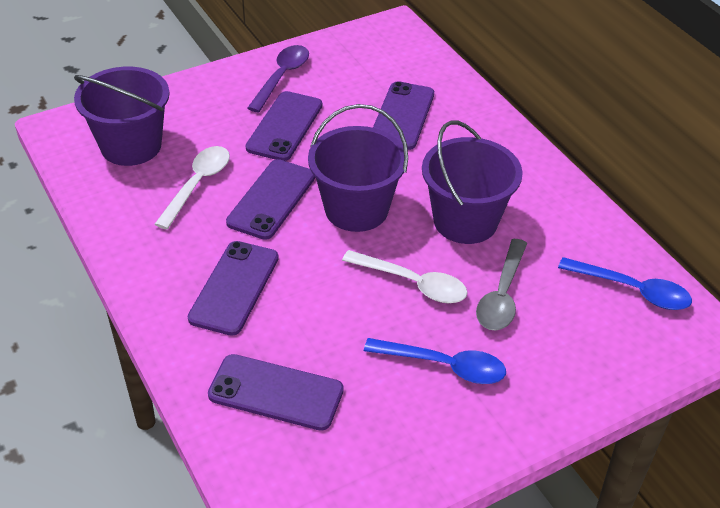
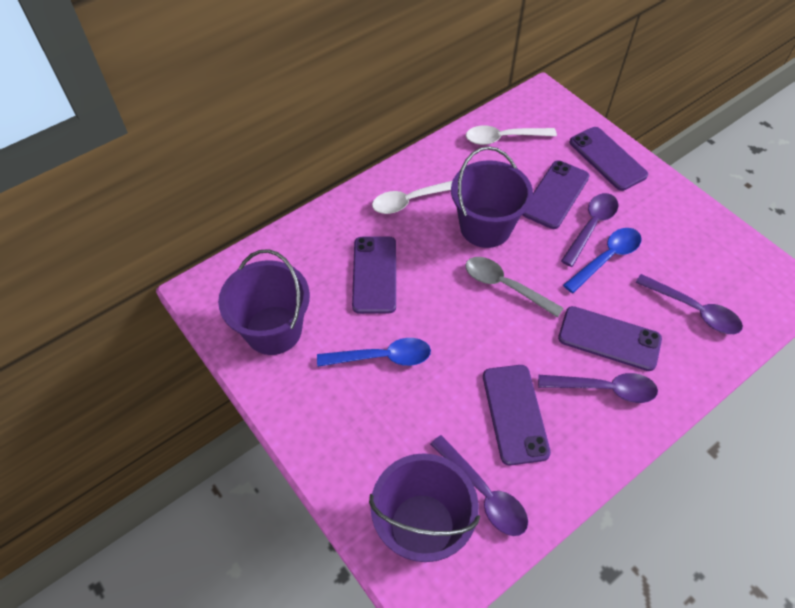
purple spoon: [247,45,309,113] = 1 -> [430,435,528,536] [538,373,658,403] [561,193,618,267] [635,274,743,334] = 4

